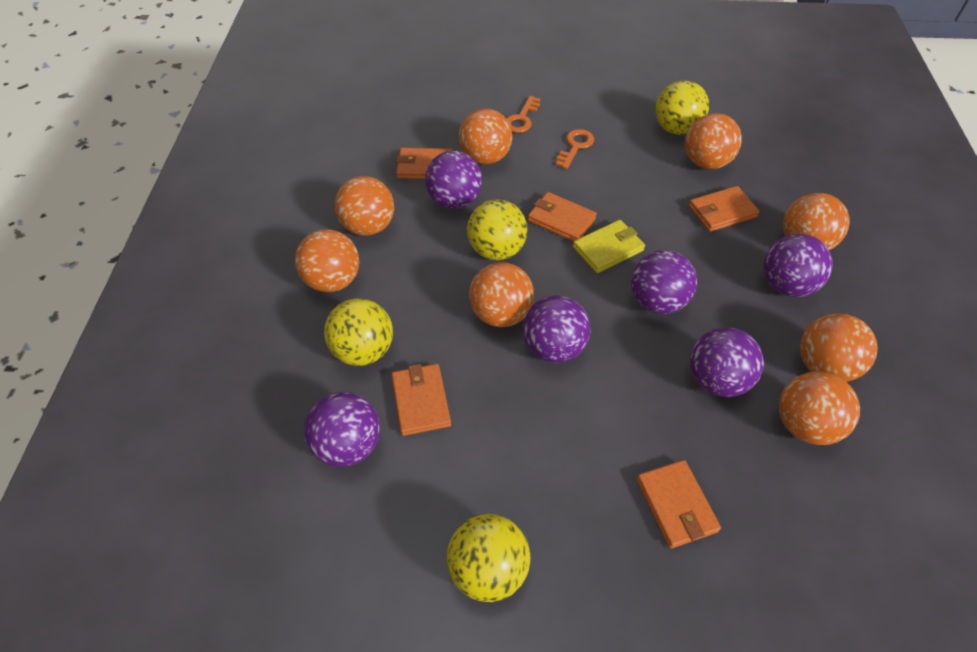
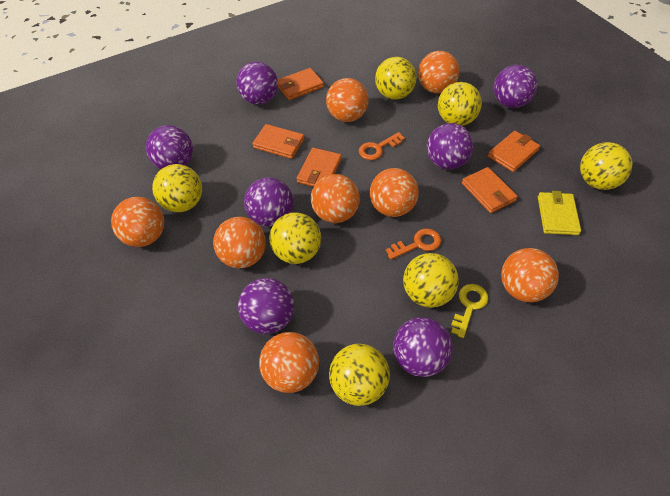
purple ball: [304,391,380,467] [425,151,482,209] [523,295,591,363] [631,250,697,314] [690,327,764,397] [763,234,833,297] = 6 -> [146,125,193,169] [236,62,278,105] [238,278,294,334] [244,177,294,227] [393,317,453,377] [427,123,473,170] [494,65,538,108] = 7
yellow ball: [324,298,393,366] [447,514,530,602] [467,199,527,260] [655,80,709,135] = 4 -> [152,164,202,212] [269,212,321,264] [329,344,390,406] [375,57,416,100] [403,253,459,308] [438,82,482,126] [580,142,632,190] = 7
yellow key: none = 0 -> [451,284,488,338] = 1

